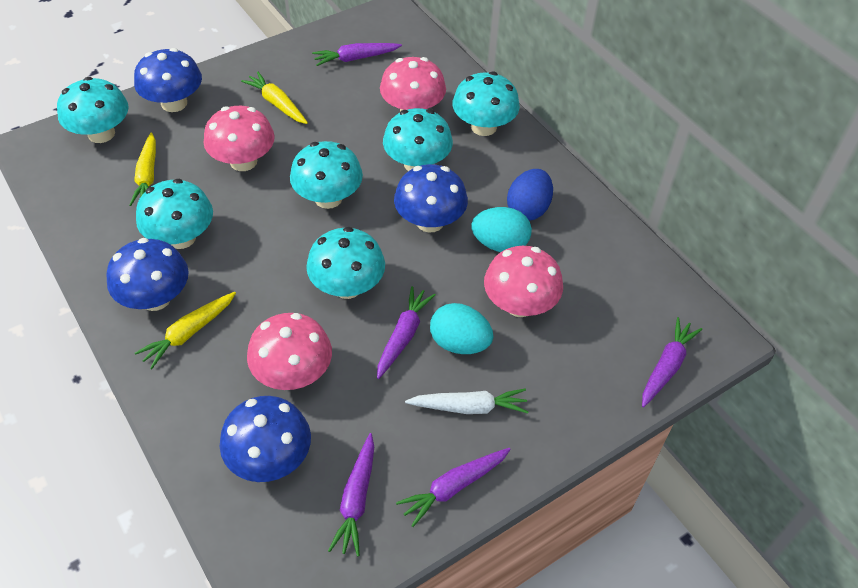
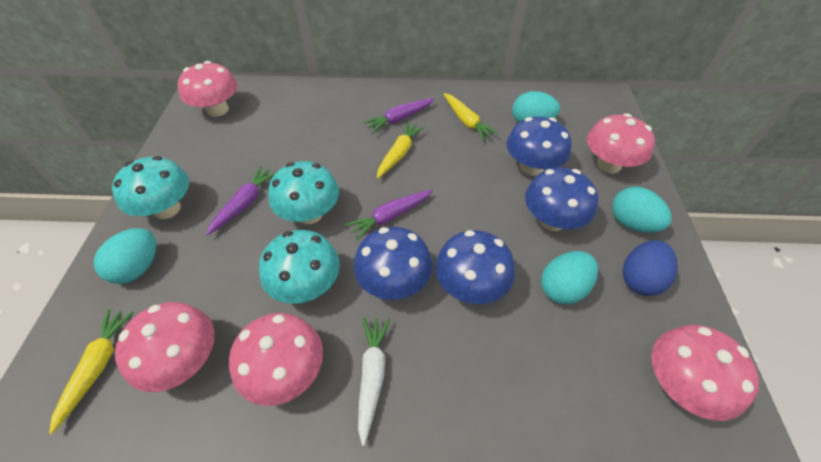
pink mushroom: [203,106,275,171] [247,313,332,390] [380,57,446,111] [484,246,563,317] = 4 -> [115,302,214,392] [178,61,238,117] [229,313,323,406] [587,113,655,173] [651,325,759,421] = 5
purple carrot: [312,43,402,66] [328,433,374,556] [377,286,436,379] [396,448,511,527] [642,317,702,407] = 5 -> [206,166,277,235] [345,189,433,240] [363,98,434,133] = 3
turquoise egg: [430,303,493,354] [471,207,532,252] = 2 -> [94,228,156,284] [512,91,560,123] [541,251,598,305] [612,187,672,233] = 4
turquoise mushroom: [57,77,129,143] [136,179,213,249] [290,141,363,209] [306,227,385,299] [383,108,453,171] [453,71,520,136] = 6 -> [112,156,189,219] [259,230,340,304] [268,161,339,224] = 3

